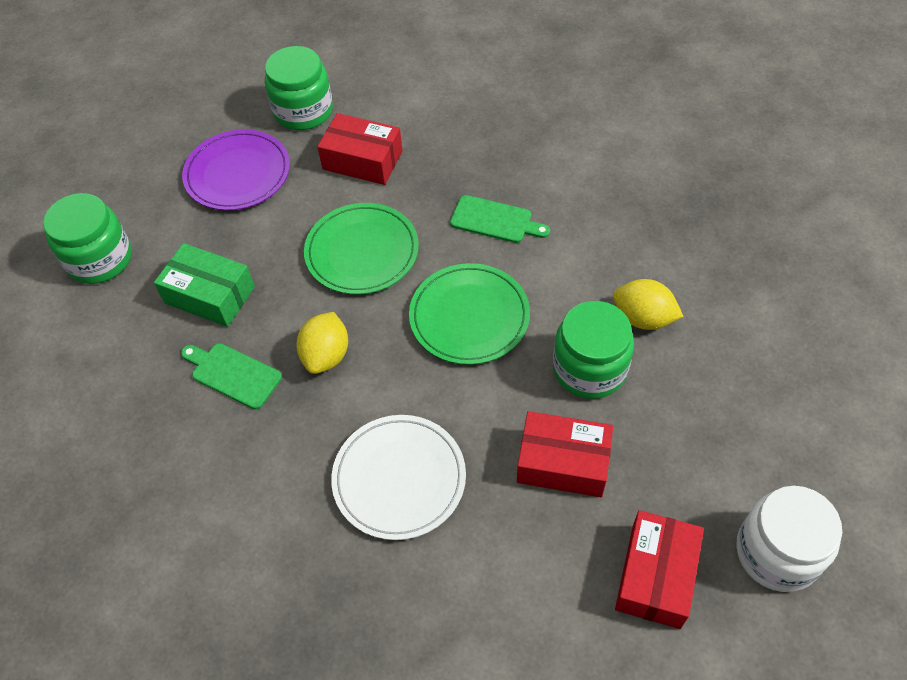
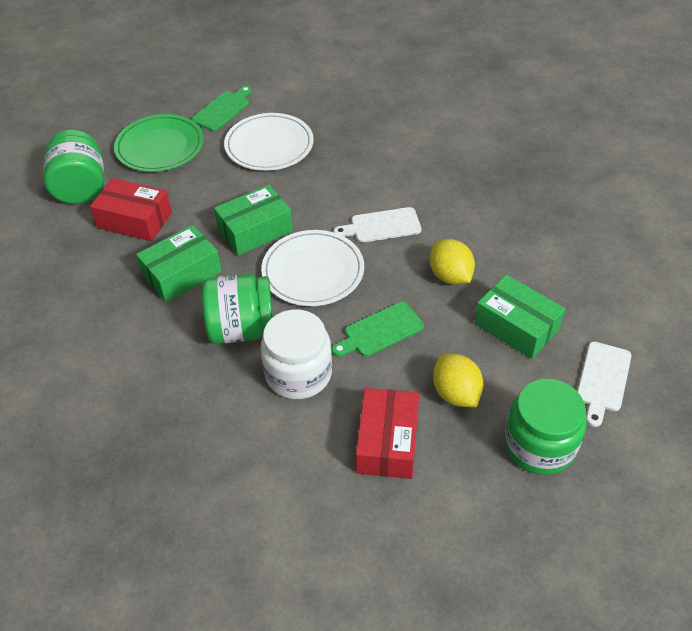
green box: [154,243,255,327] = 1 -> [136,225,222,302] [214,185,293,256] [474,274,565,359] = 3
green plate: [304,203,419,295] [409,263,530,365] = 2 -> [114,114,204,172] = 1
purple plate: [182,129,290,211] = 1 -> none = 0
red box: [317,113,403,185] [517,411,613,497] [615,510,704,629] = 3 -> [90,178,172,241] [356,388,419,479] = 2
white cutting board: none = 0 -> [334,207,421,243] [577,342,632,427] = 2
white plate: [331,415,466,540] = 1 -> [224,113,314,171] [261,230,364,306] = 2

